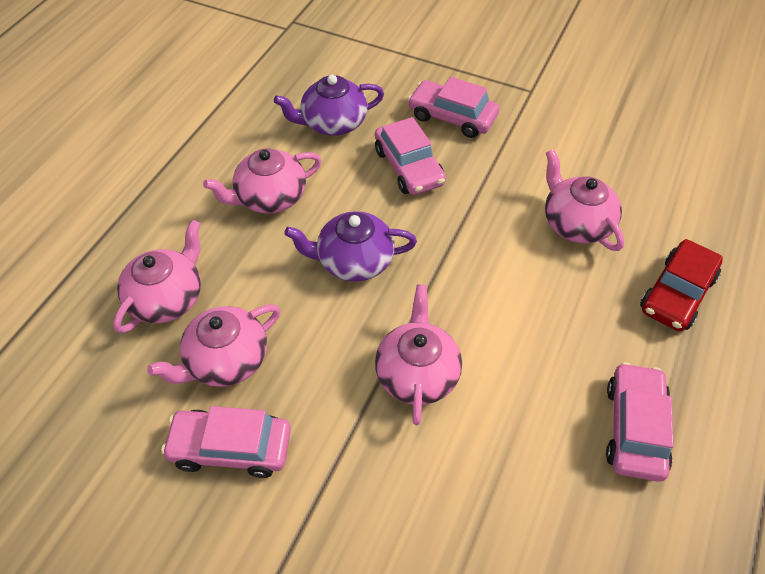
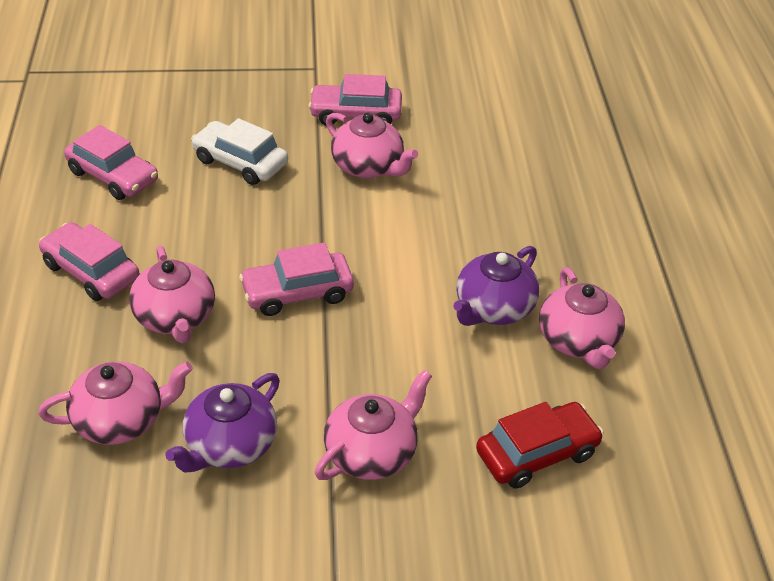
white car: none = 0 -> [191,118,288,185] = 1

